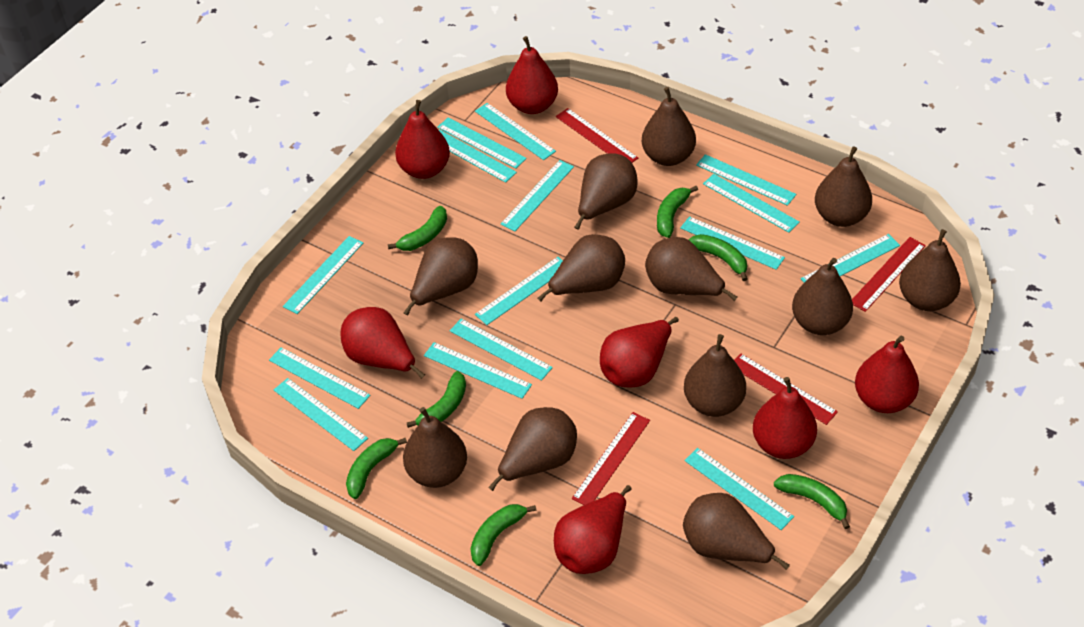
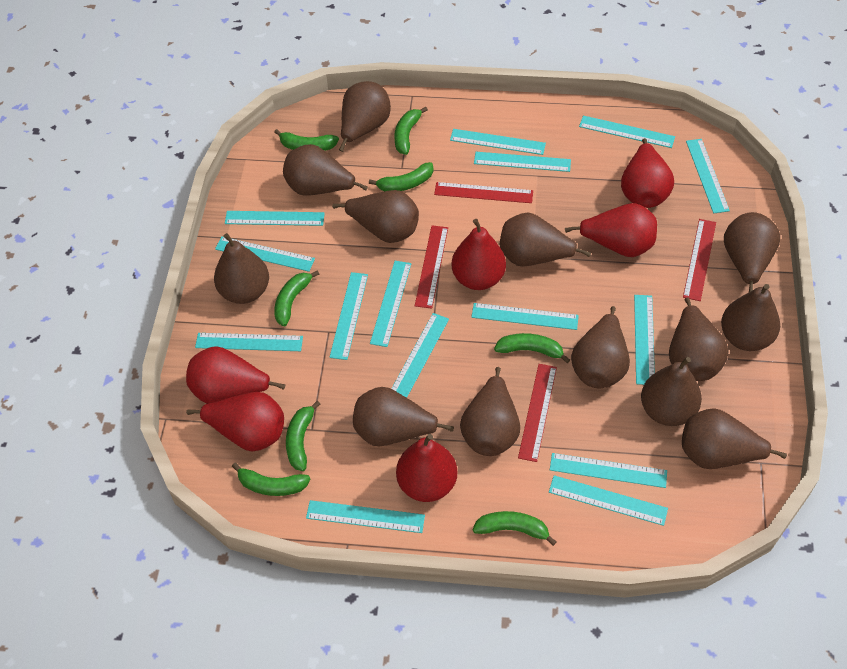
brown pear: [403,407,467,488] [404,237,478,316] [488,407,577,491] [538,234,625,301] [574,153,638,230] [642,87,696,166] [645,237,737,301] [683,493,790,570] [684,334,746,417] [792,258,853,335] [815,146,872,227] [899,229,961,311] = 12 -> [214,233,269,304] [283,144,368,196] [332,190,419,243] [339,81,391,152] [353,387,454,446] [460,367,520,456] [500,213,591,267] [571,306,630,388] [641,357,702,426] [669,297,729,381] [682,408,787,469] [721,284,780,351] [724,212,780,292] = 13
green banana: [346,438,407,499] [388,206,447,251] [407,371,466,428] [470,504,537,566] [657,186,698,238] [688,234,747,281] [774,474,850,529] = 7 -> [232,463,310,496] [274,129,339,151] [274,270,319,326] [286,401,320,471] [369,162,433,191] [394,106,428,155] [473,511,556,546] [494,333,570,363] = 8
red pear: [340,307,425,379] [395,100,450,179] [506,36,558,114] [554,485,632,574] [600,317,679,388] [753,377,817,459] [855,336,919,413] = 7 -> [186,346,285,404] [186,392,284,451] [396,434,457,502] [452,219,506,290] [565,203,657,257] [621,138,674,208] = 6

